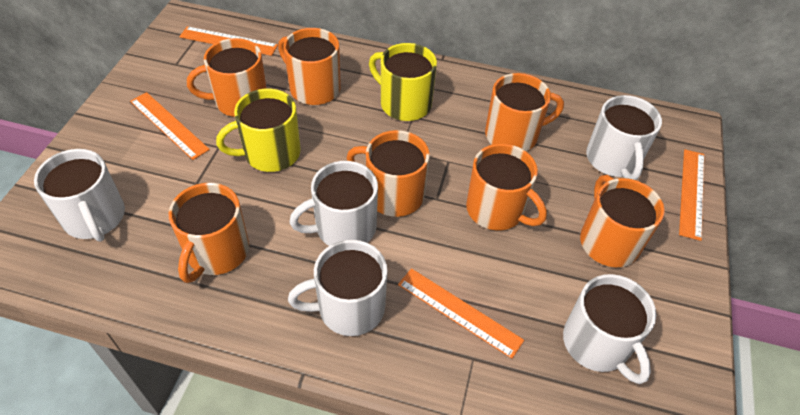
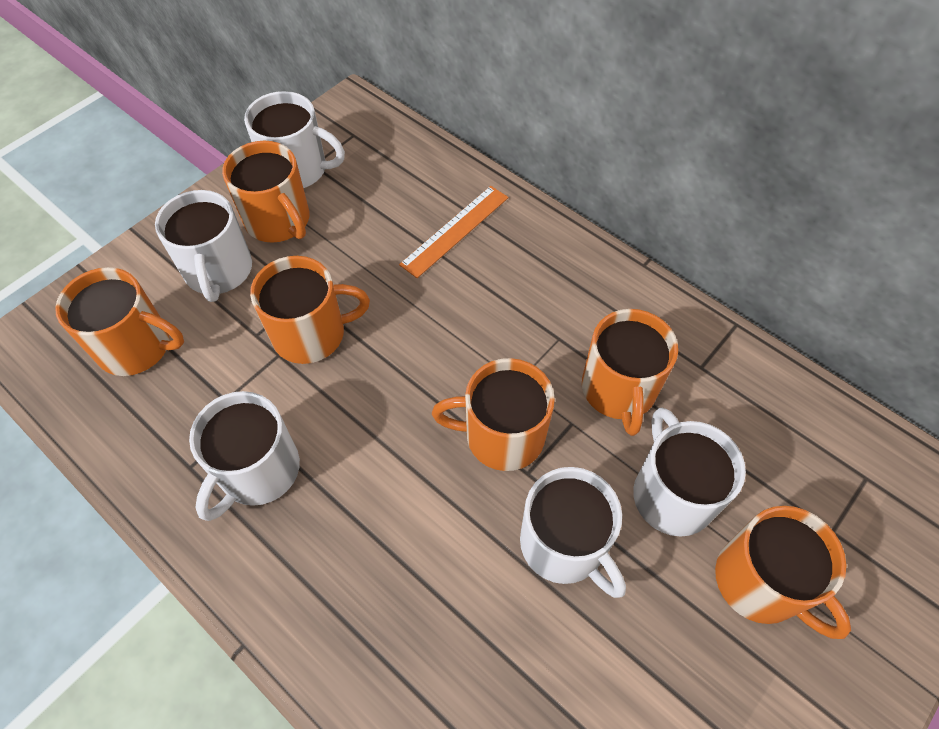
orange mug: [168,183,249,283] [187,38,267,117] [278,28,341,105] [346,130,430,217] [466,144,547,230] [485,73,564,151] [580,175,665,267] = 7 -> [55,267,184,376] [222,141,309,243] [250,256,370,364] [432,358,555,471] [582,309,678,436] [715,506,851,639] = 6
orange ruler: [130,92,210,160] [179,26,278,56] [398,268,524,359] [679,149,704,241] = 4 -> [399,186,508,278] = 1
yellow mug: [216,89,301,172] [369,43,437,121] = 2 -> none = 0

